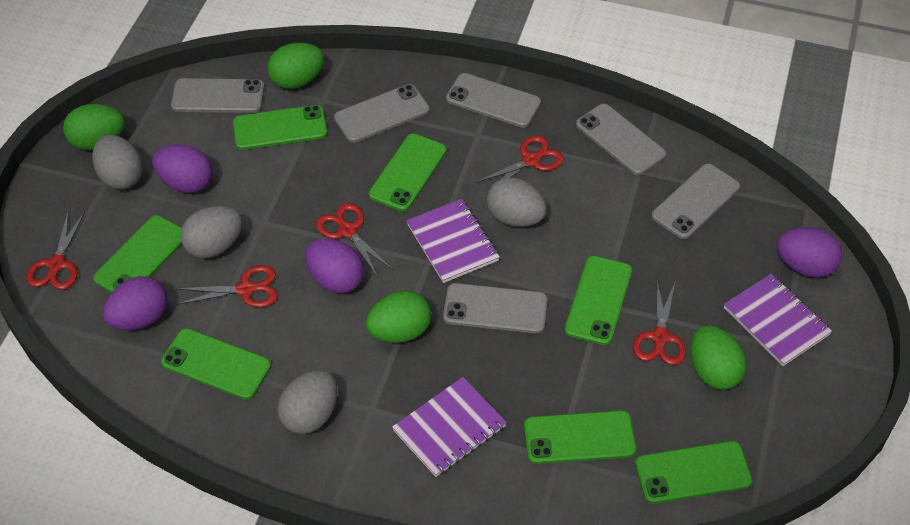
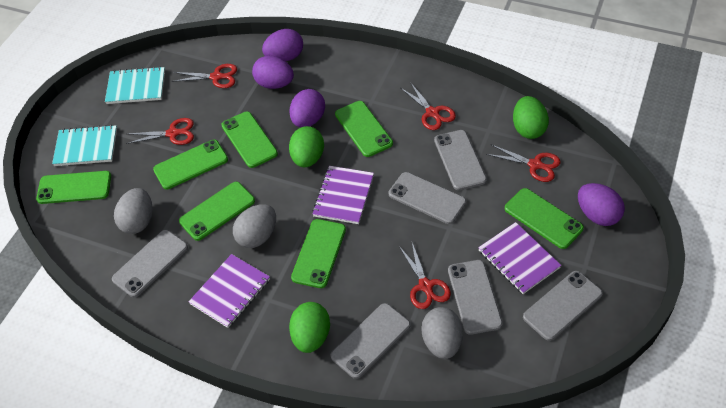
green egg: [63,104,125,150] [267,43,324,89] [366,291,431,343] [690,325,747,390] = 4 -> [289,126,324,167] [289,302,330,353] [513,96,549,139] = 3
grey egg: [92,135,143,189] [180,206,242,258] [277,370,338,434] [487,177,547,227] = 4 -> [114,188,153,234] [233,204,276,248] [421,307,463,359] = 3
turquoise notebook: none = 0 -> [52,125,117,166] [105,66,165,104] = 2

